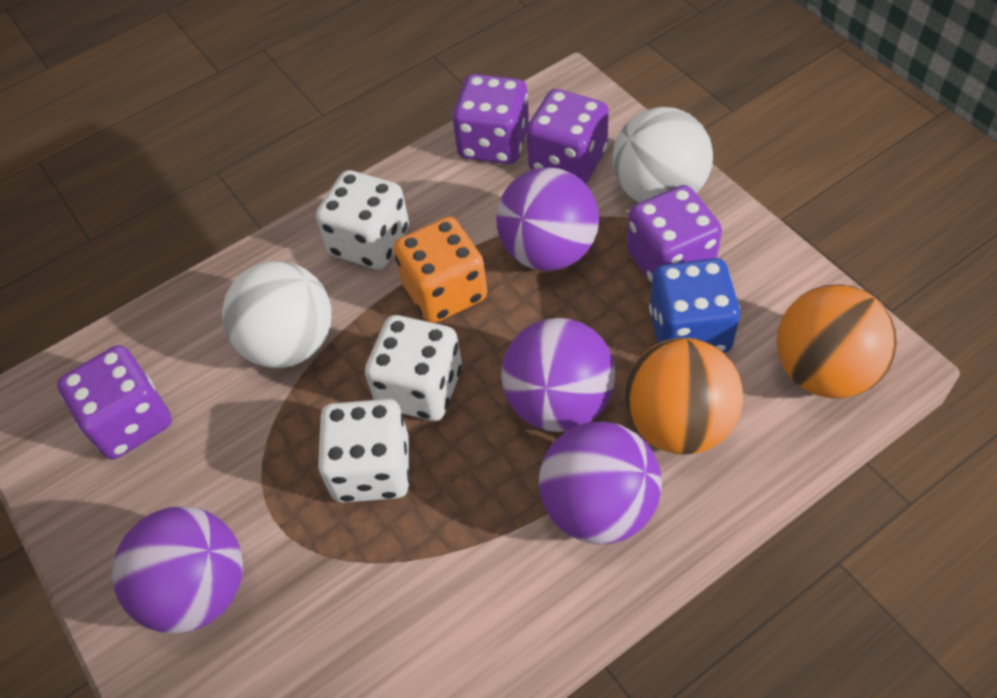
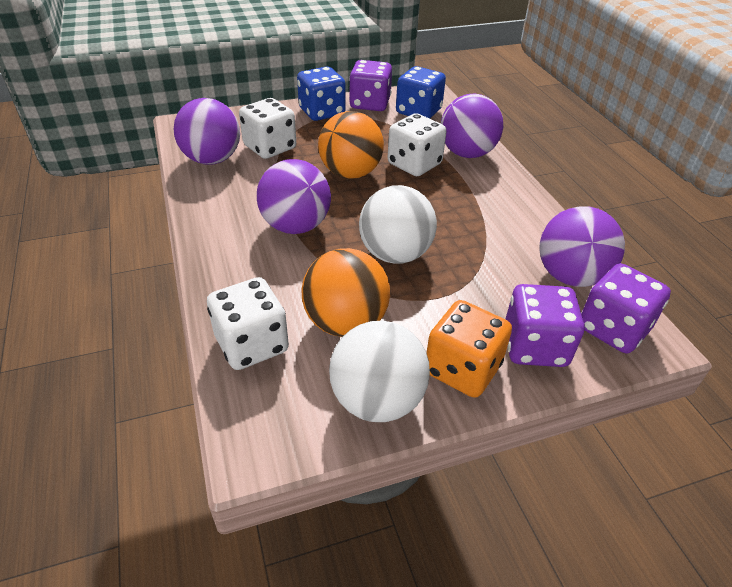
blue dice: [649,258,740,353] = 1 -> [297,67,346,121] [396,66,446,119] = 2
purple dice: [57,345,172,459] [452,74,529,164] [526,89,609,184] [627,185,722,284] = 4 -> [349,60,392,111] [506,284,584,367] [581,263,671,353] = 3

